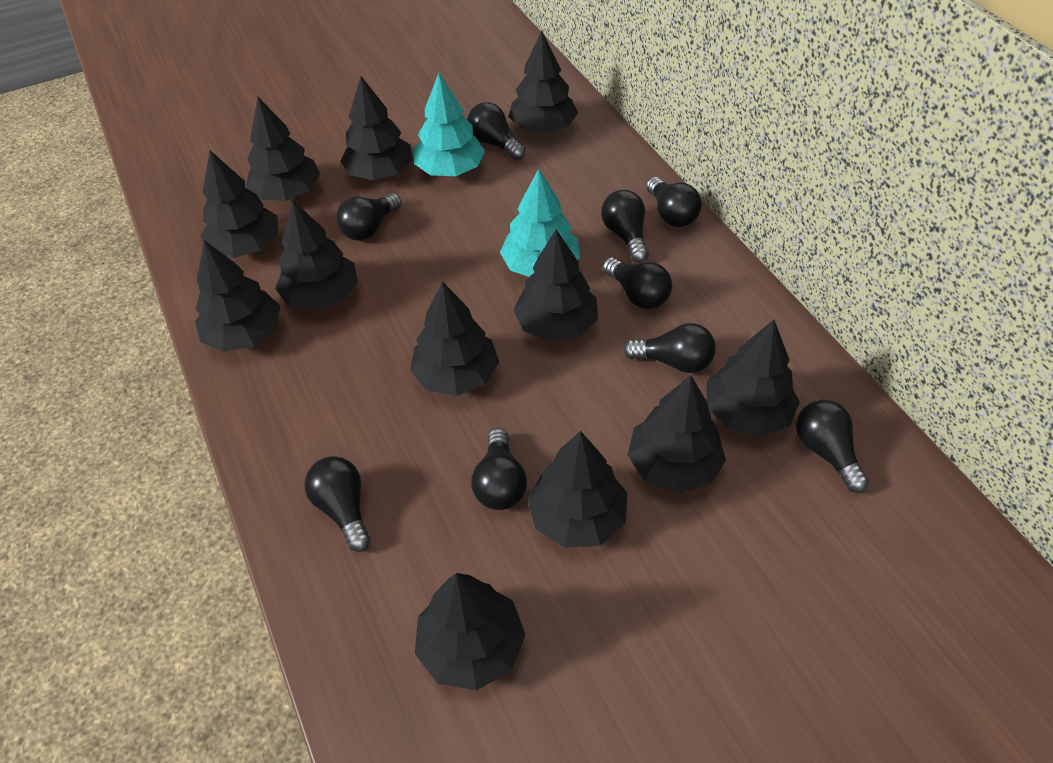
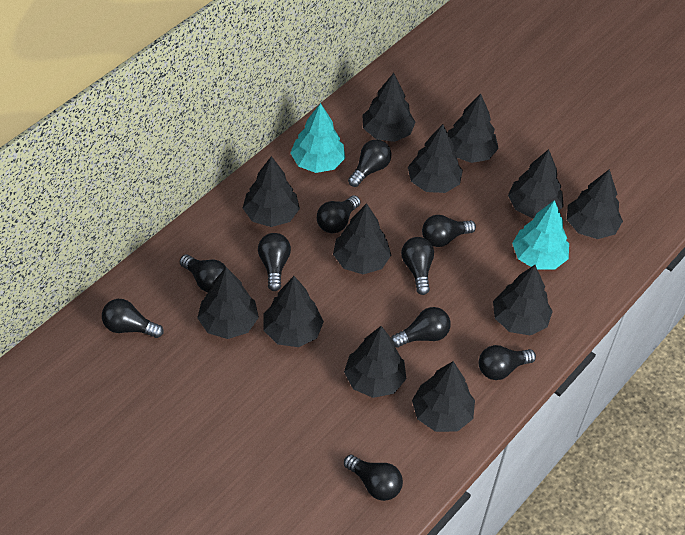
black light bulb: [305,456,371,552] [336,193,401,241] [467,102,525,160] [471,428,527,510] [601,190,649,263] [603,258,672,309] [623,323,716,373] [646,177,702,227] [796,400,869,493] = 9 -> [102,299,163,338] [180,255,226,292] [258,233,291,291] [317,195,361,233] [344,455,403,501] [348,139,391,187] [391,307,451,347] [401,237,434,295] [422,215,476,247] [479,345,536,380] = 10

